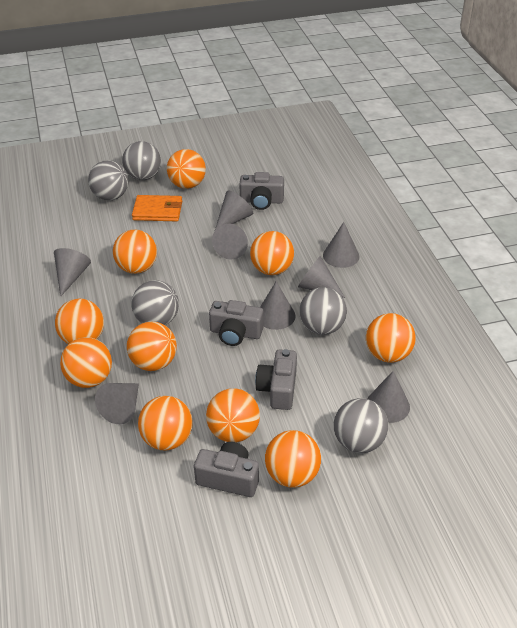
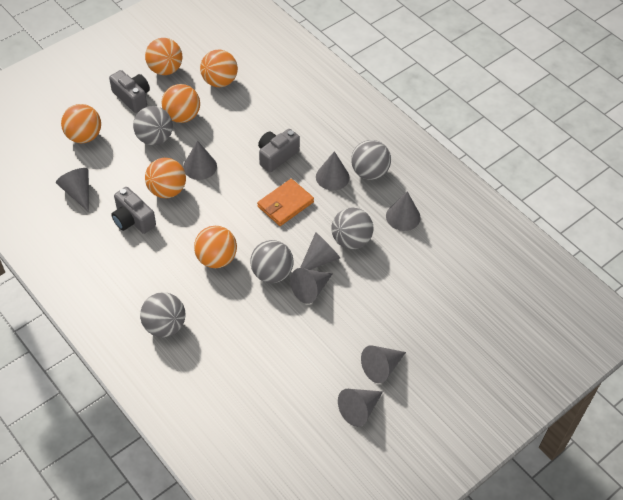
grey camera: [194,442,259,497] [209,300,264,346] [239,172,284,210] [255,349,297,410] = 4 -> [109,70,150,113] [111,187,156,234] [258,129,300,172] = 3
orange ball: [55,299,104,344] [60,337,112,388] [113,230,157,274] [127,322,177,371] [138,396,193,451] [167,149,206,189] [206,388,260,442] [250,231,294,275] [265,430,321,488] [366,313,416,363] = 10 -> [61,104,101,143] [145,38,182,75] [145,158,186,198] [162,84,200,123] [194,226,237,268] [200,50,238,87] = 6

